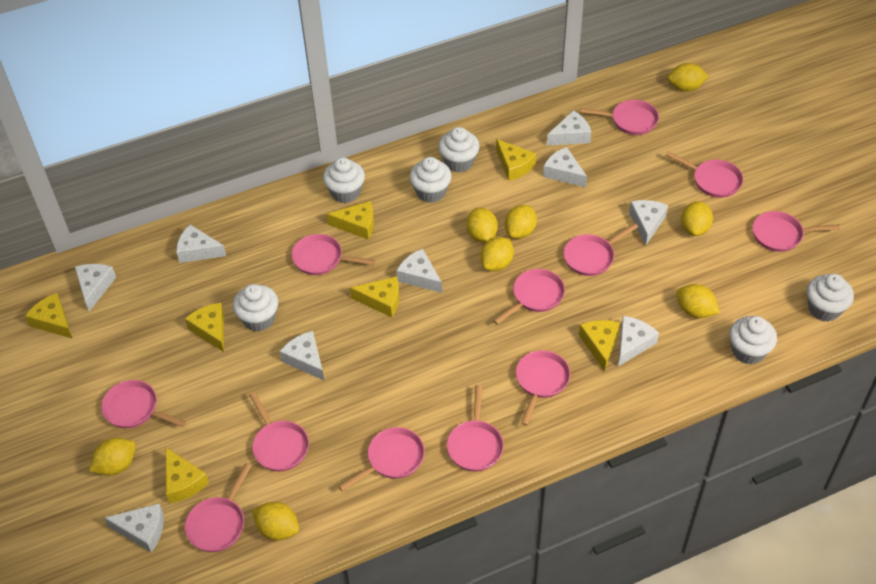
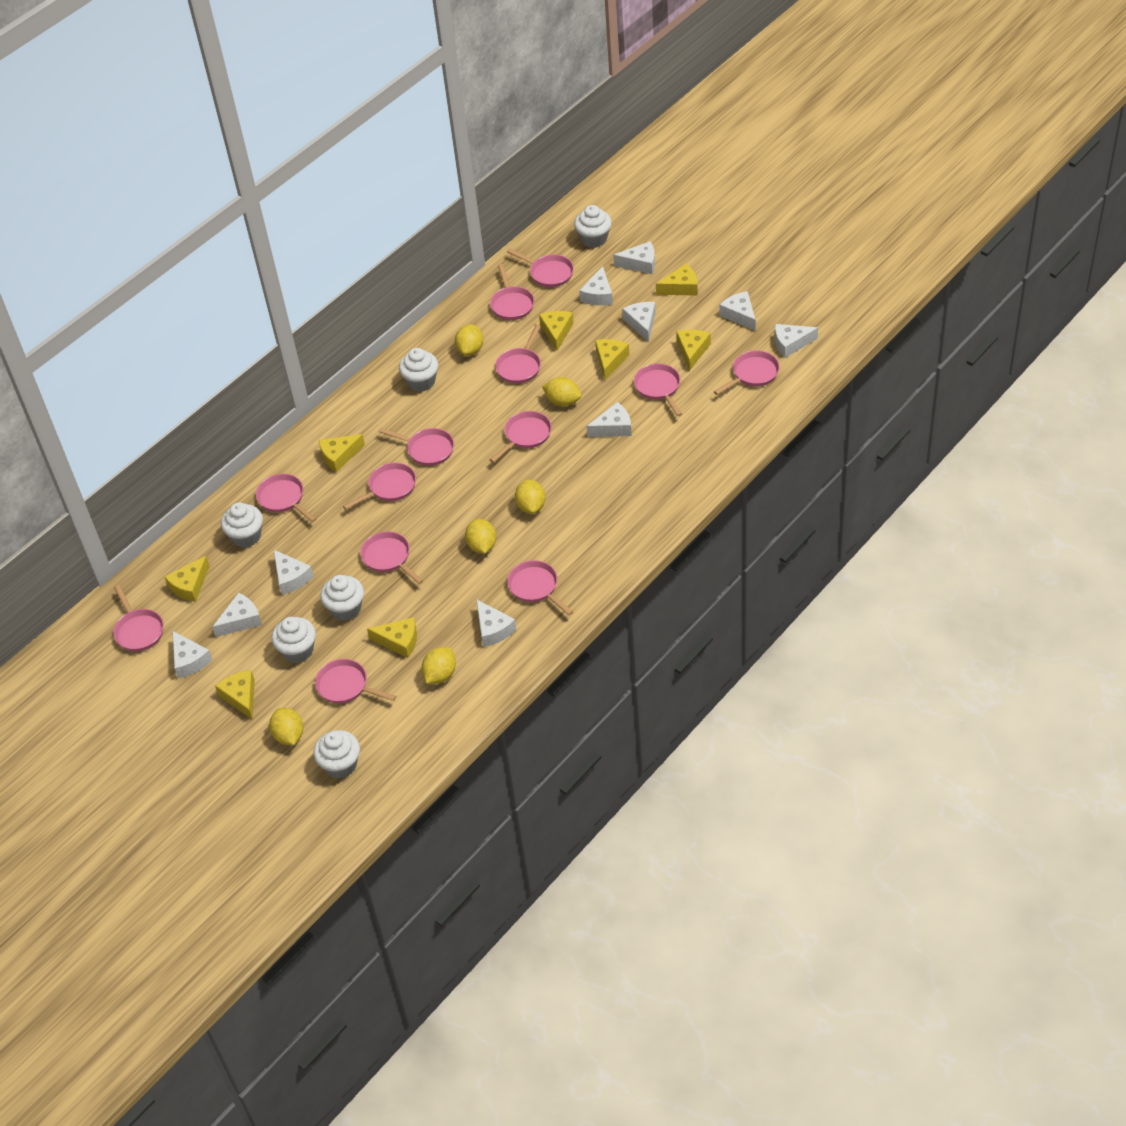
pink pan: [101,380,186,428] [185,463,252,552] [249,392,309,472] [291,234,375,275] [338,427,425,491] [447,385,504,471] [493,269,565,325] [516,350,570,426] [563,223,638,276] [580,100,659,135] [665,151,743,198] [753,211,840,252] = 12 -> [113,585,164,652] [256,474,317,522] [315,659,396,704] [343,463,416,510] [360,531,424,584] [378,428,454,466] [489,411,552,463] [490,264,534,320] [495,324,541,384] [507,248,574,287] [507,560,573,615] [634,364,682,416] [714,350,780,395] = 13
white cheese: [75,264,116,312] [104,503,164,552] [176,225,226,263] [279,331,324,380] [396,249,442,293] [543,147,587,187] [547,110,591,145] [618,316,659,366] [629,200,668,246] = 9 -> [172,631,212,678] [212,593,262,637] [273,549,314,595] [476,599,516,647] [579,266,613,305] [587,402,632,437] [613,241,655,274] [622,302,656,342] [719,291,756,331] [775,324,818,358] = 10
yellow cheese: [25,293,73,339] [166,448,209,503] [185,303,224,352] [327,201,374,240] [350,276,399,317] [496,139,536,181] [579,320,620,371] = 7 -> [164,556,209,602] [215,670,255,719] [319,434,365,472] [367,617,417,658] [539,311,574,351] [595,339,630,380] [656,264,698,296] [676,330,711,371] = 8
yellow lemon: [89,438,136,476] [252,502,299,541] [466,208,498,243] [480,237,514,271] [505,205,537,239] [668,63,708,92] [677,284,719,318] [681,201,713,236] = 8 -> [269,708,303,745] [422,647,456,684] [455,324,483,356] [465,519,496,554] [515,480,545,514] [542,377,581,406] = 6

